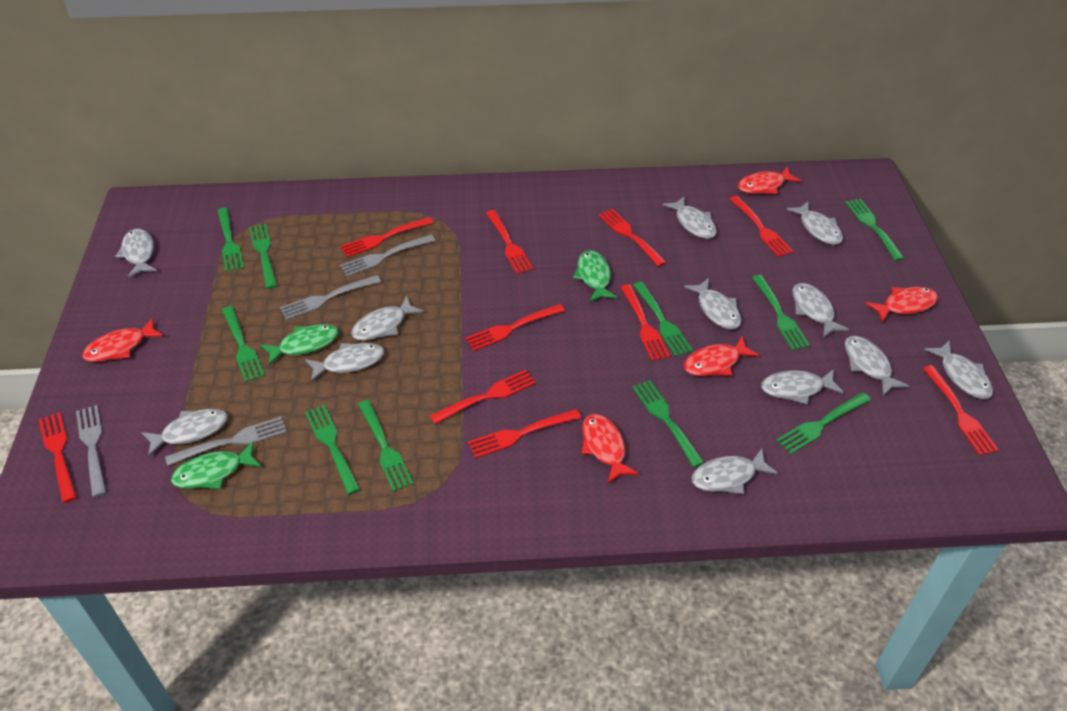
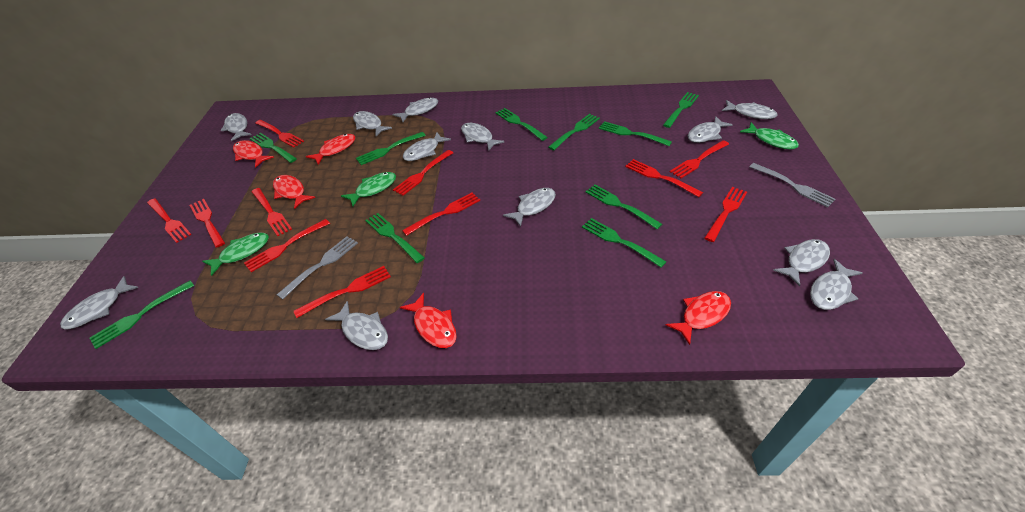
grey fork: [76,405,106,497] [165,417,287,466] [280,275,381,320] [340,235,435,277] = 4 -> [277,236,358,299] [750,163,835,207] = 2
red fork: [39,412,77,503] [340,217,433,257] [430,370,536,424] [465,304,565,351] [468,409,581,458] [486,210,533,274] [598,209,666,267] [620,284,670,361] [730,196,793,257] [923,365,999,456] = 10 -> [147,198,192,243] [190,199,225,248] [244,219,330,272] [251,188,292,236] [255,120,304,148] [294,266,391,318] [393,150,453,196] [402,193,480,236] [625,159,703,197] [670,140,729,179] [705,187,747,242] = 11

